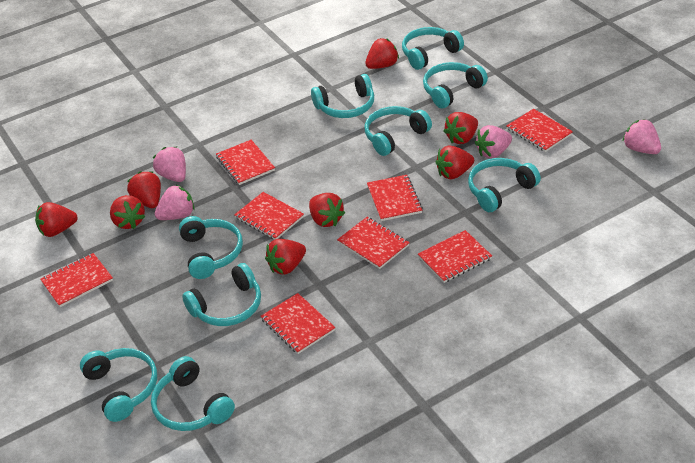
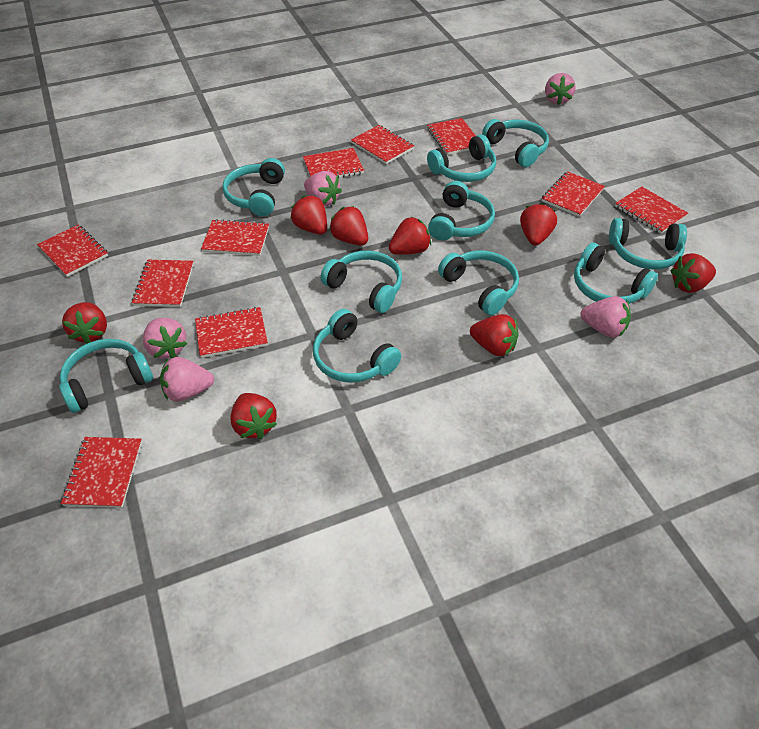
pink strawberry: [153,147,186,182] [155,185,194,220] [475,125,512,159] [622,119,661,154] = 4 -> [143,318,187,358] [160,357,214,401] [304,171,342,206] [545,73,576,105] [580,296,631,338] = 5
red notebook: [40,253,113,307] [216,140,275,185] [234,192,304,240] [261,293,336,354] [337,217,410,269] [367,175,423,221] [418,230,492,283] [506,109,573,152] = 8 -> [37,225,108,277] [61,437,142,508] [132,260,194,307] [195,307,268,358] [201,219,269,256] [303,148,364,178] [351,125,414,164] [427,118,476,155] [542,171,605,217] [615,186,688,234] = 10
turquoise headphones: [80,348,157,422] [151,356,235,431] [179,216,243,279] [182,263,261,326] [311,74,374,118] [364,106,432,156] [402,27,464,70] [423,62,488,108] [468,158,541,212] = 9 -> [59,339,153,413] [222,158,285,216] [313,309,401,383] [321,251,402,313] [427,134,496,182] [428,181,495,241] [438,251,519,315] [482,119,549,167] [574,243,658,304] [609,218,687,269] = 10

